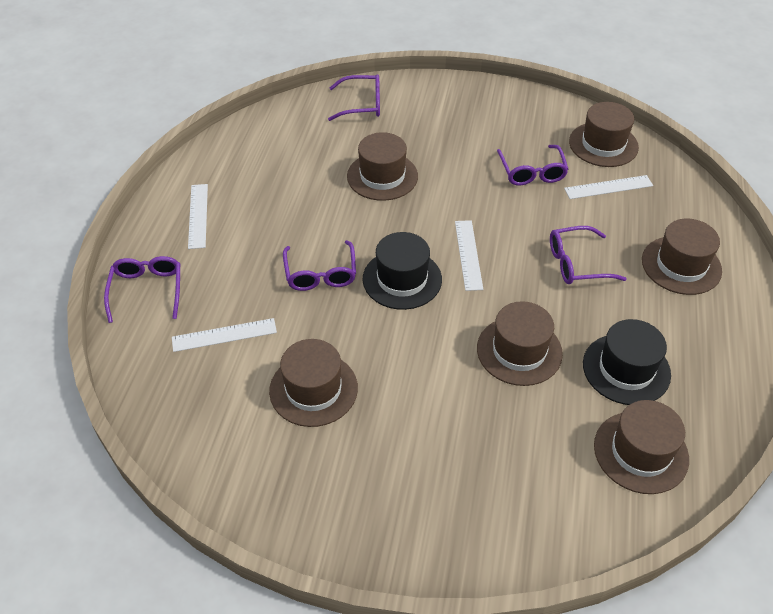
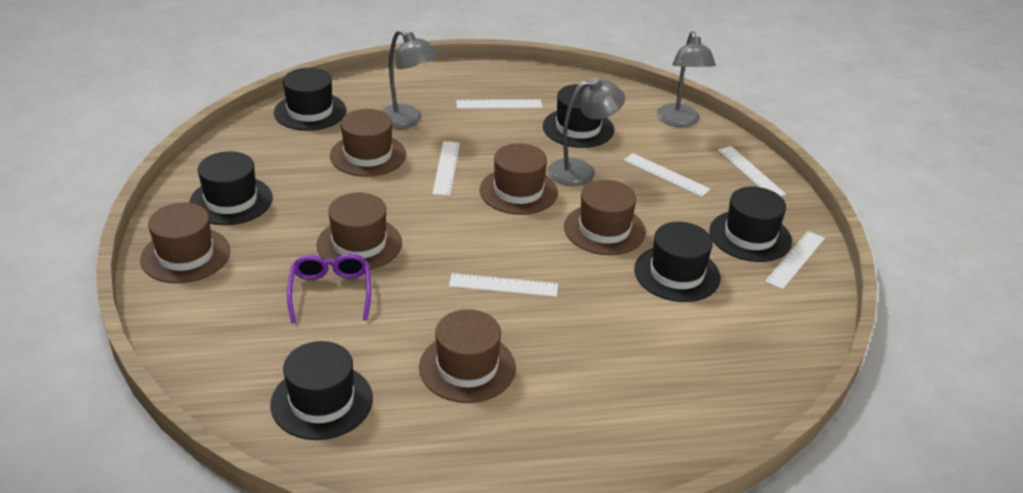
black hat: [363,232,442,310] [583,319,671,405] = 2 -> [189,151,273,225] [270,341,373,440] [274,68,346,131] [543,84,614,148] [634,222,720,302] [709,187,792,262] = 6
grey lamp: none = 0 -> [381,30,438,129] [548,77,625,186] [657,31,716,127] = 3
purple glasses: [104,256,180,323] [283,240,356,291] [328,74,380,121] [497,145,569,186] [550,226,627,284] = 5 -> [287,254,371,324] = 1
white ruler: [172,318,277,352] [188,184,208,249] [455,220,483,291] [564,175,653,199] = 4 -> [433,141,460,196] [449,273,558,297] [456,99,542,109] [623,153,711,197] [718,146,786,196] [765,231,825,290] = 6

